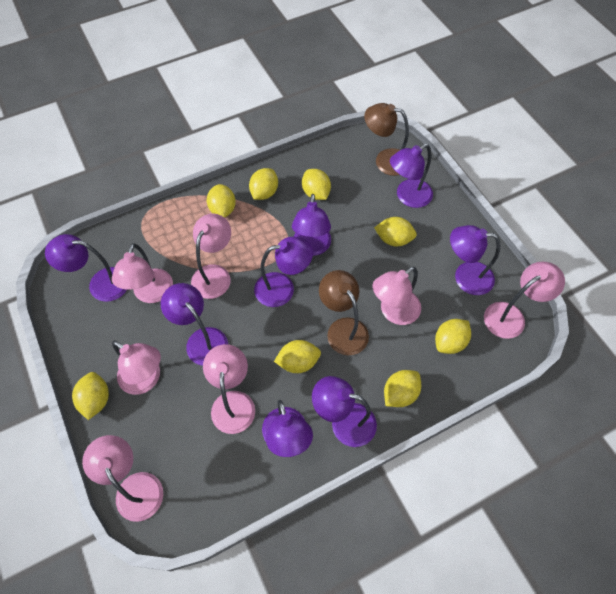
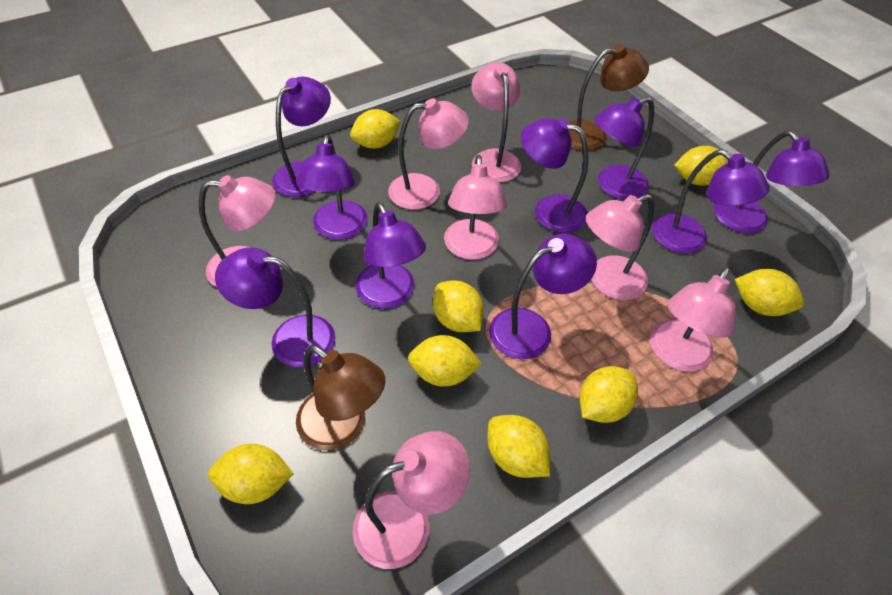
purple lamp: [45,234,127,302] [161,283,228,366] [254,237,313,307] [262,400,313,457] [292,194,331,256] [312,376,377,447] [390,144,433,208] [450,225,500,295] = 8 -> [215,247,336,367] [272,77,331,197] [296,135,368,240] [356,202,426,309] [489,234,597,359] [521,118,588,233] [595,97,654,200] [652,150,770,254] [714,131,830,233] = 9

